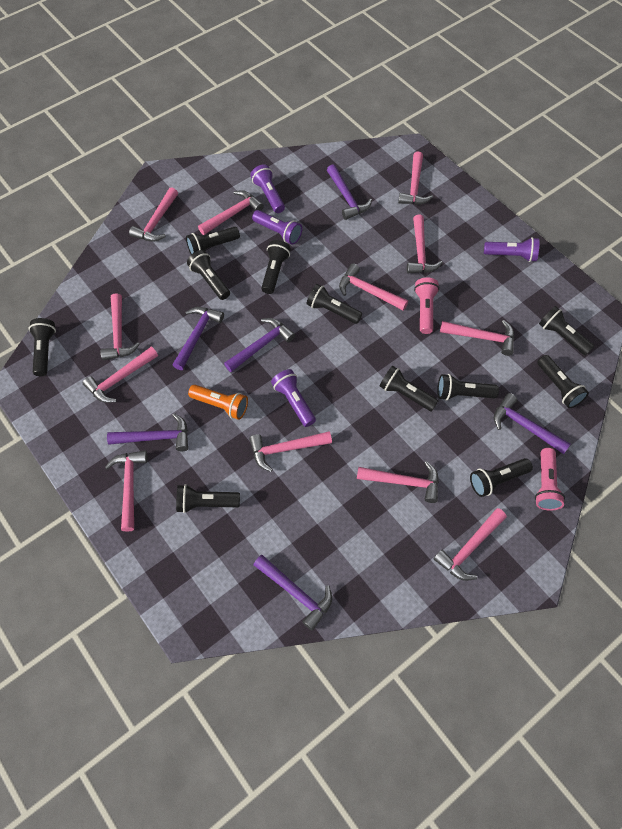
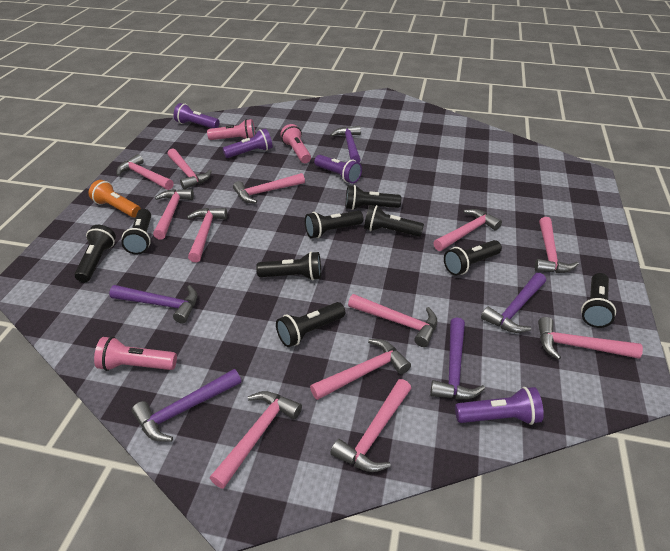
black flashlight: [29,318,56,376] [176,484,240,513] [186,227,240,255] [187,250,230,300] [261,240,291,294] [307,284,362,324] [380,366,438,411] [437,374,499,401] [470,458,533,497] [537,355,589,408] [539,306,594,355] = 11 -> [74,225,116,282] [121,209,151,255] [256,251,321,280] [276,302,345,347] [305,211,364,238] [346,185,401,210] [364,205,424,237] [444,240,502,276] [581,273,616,328] = 9
pink flashlight: [414,278,439,334] [535,448,565,511] = 2 -> [94,337,177,371] [207,119,255,140] [280,124,311,163] = 3
purple hammer: [107,413,188,451] [173,307,224,370] [224,318,295,372] [254,555,332,631] [327,165,372,220] [494,393,571,454] = 6 -> [109,285,197,324] [132,369,241,442] [331,125,361,162] [430,317,485,399] [481,273,546,333] = 5

